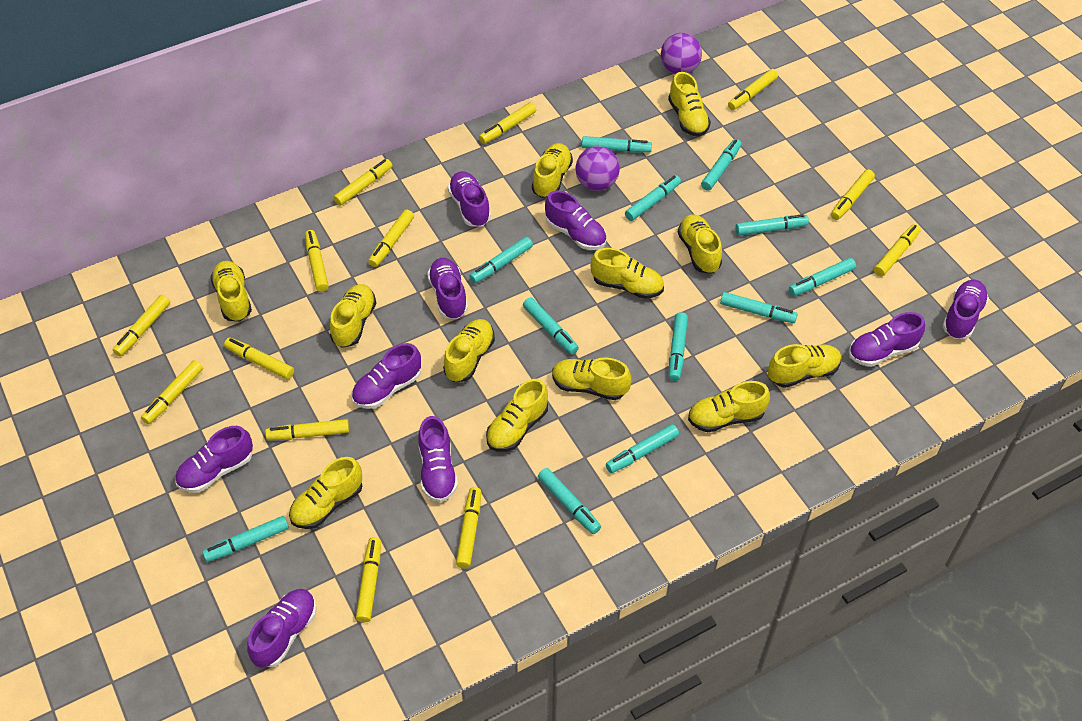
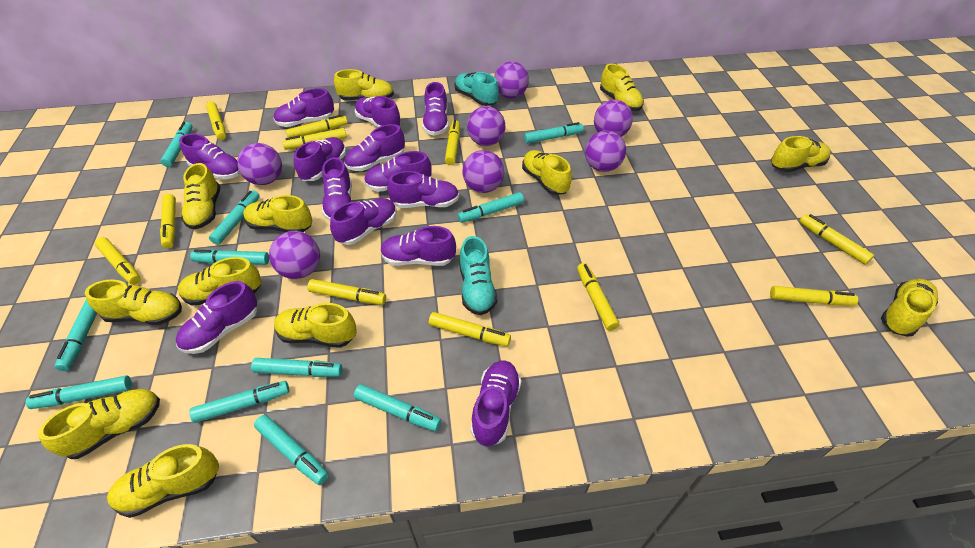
purple ball: [575,146,620,191] [661,33,702,74] = 2 -> [237,143,282,185] [269,231,320,279] [462,150,504,193] [467,106,505,146] [494,61,529,98] [585,131,626,172] [594,100,633,137] = 7
purple shoe: [175,426,253,493] [247,589,317,668] [351,343,421,409] [418,416,458,502] [427,258,468,319] [448,171,491,227] [545,191,606,250] [849,312,925,367] [942,280,989,339] = 9 -> [176,281,257,354] [179,134,240,180] [273,88,334,127] [294,137,346,181] [322,157,352,221] [330,198,397,245] [344,124,405,171] [355,96,401,127] [364,151,432,192] [380,226,456,266] [387,171,459,208] [422,82,449,136] [471,361,521,446] = 13
turquoise marker: [202,516,289,562] [469,237,533,283] [523,297,579,355] [538,468,601,534] [582,136,652,153] [606,424,679,473] [625,175,681,221] [669,312,688,381] [701,139,742,191] [720,292,798,323] [735,214,809,236] [789,258,856,296] = 12 -> [26,375,132,409] [55,299,97,371] [160,122,193,167] [189,381,289,423] [190,250,269,265] [209,190,260,245] [251,358,342,377] [254,415,329,485] [354,384,441,431] [458,192,524,223] [524,122,584,144] = 11
turquoise shoe: none = 0 -> [455,72,499,106] [459,236,497,315] = 2
yellow marker: [113,295,170,357] [141,360,203,424] [224,338,294,379] [265,419,349,440] [305,230,329,292] [333,159,392,206] [356,537,381,622] [368,210,414,267] [456,487,481,568] [479,102,536,144] [728,69,778,110] [831,170,875,220] [874,224,921,276] = 13 -> [95,237,141,285] [160,194,176,248] [206,101,226,140] [282,128,347,150] [286,115,348,138] [307,279,386,305] [429,312,511,346] [445,120,460,165] [577,263,619,331] [770,286,858,306] [799,214,874,265] = 11

